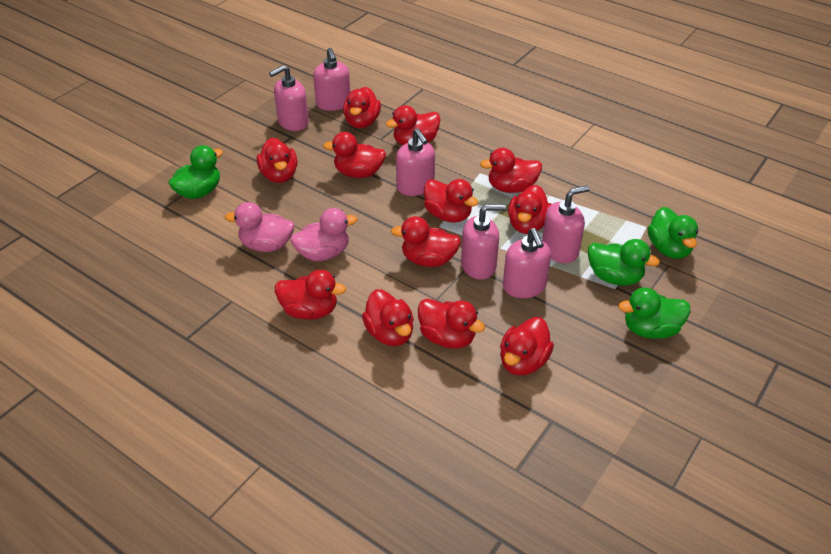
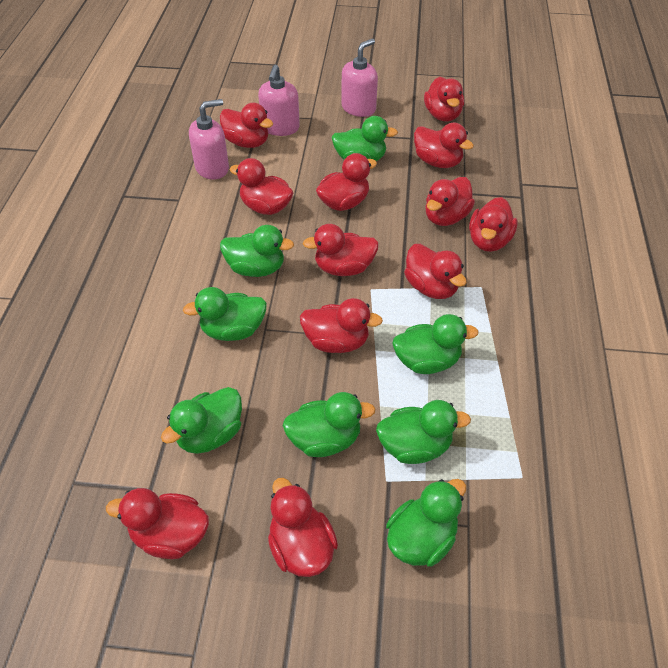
green duck: [169,145,223,199] [588,239,660,286] [618,288,690,339] [648,207,698,259] = 4 -> [161,387,242,454] [183,287,267,341] [220,225,294,277] [283,392,376,457] [331,116,398,161] [376,400,471,464] [386,479,466,566] [392,314,479,374] = 8
pink duck: [225,202,294,252] [290,208,357,261] = 2 -> none = 0
pink soap dispenser: [269,65,309,131] [313,47,350,111] [396,128,435,196] [461,204,506,280] [503,228,551,298] [542,185,590,263] = 6 -> [189,99,229,180] [258,64,300,136] [341,39,378,117] = 3

